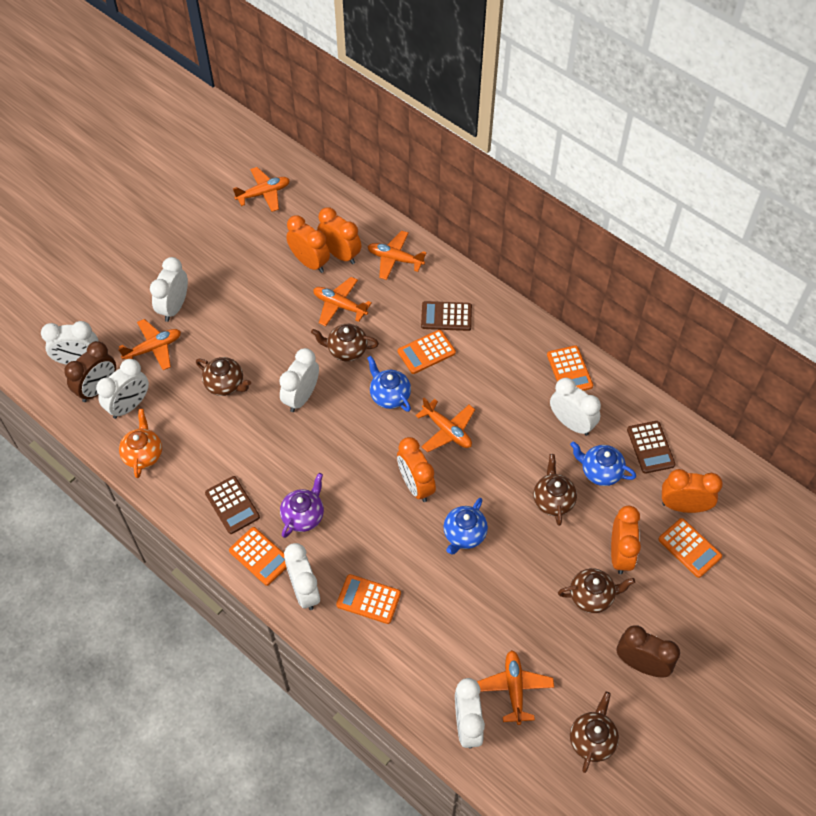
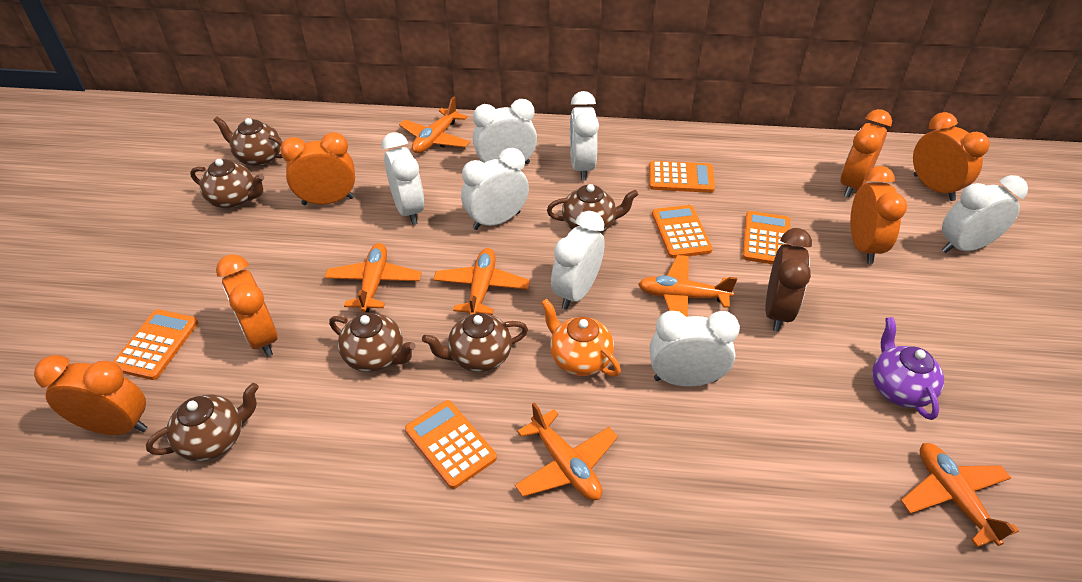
blue teapot: [367,356,411,412] [443,498,488,554] [570,441,636,486] = 3 -> none = 0
brown calculator: [205,476,260,534] [421,301,472,331] [627,421,676,474] = 3 -> none = 0
brown clock: [64,341,116,402] [617,626,680,677] = 2 -> [765,228,812,332] = 1
brown teapot: [196,357,251,396] [311,324,379,361] [533,454,577,526] [558,568,635,613] [570,692,619,773] = 5 -> [146,383,259,461] [190,159,264,209] [213,117,283,167] [329,313,416,372] [422,313,528,372] [547,184,639,233] = 6
orange clock: [286,215,330,273] [317,207,362,264] [397,437,436,502] [611,506,641,574] [662,469,723,513] = 5 -> [34,355,147,435] [216,254,278,357] [280,132,355,205] [840,109,892,197] [850,166,907,264] [913,112,990,201] = 6

